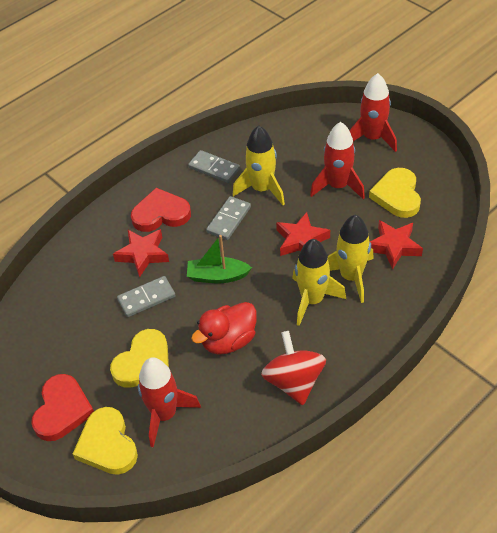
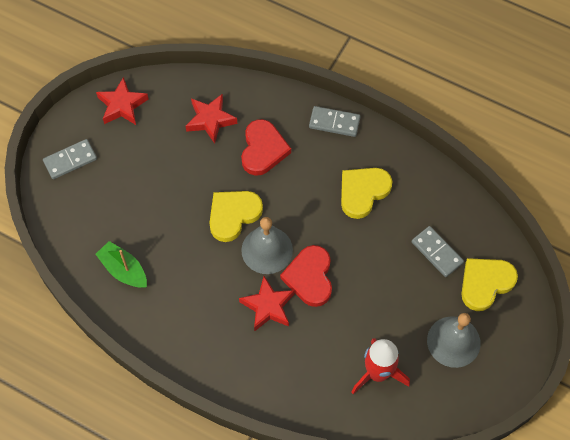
grey bell: none = 0 -> [241,217,293,274] [427,313,481,368] = 2
red duck: [191,302,257,355] = 1 -> none = 0
red rocket: [138,357,201,447] [310,122,365,199] [349,73,397,152] = 3 -> [351,338,410,394] = 1
red spinning top: [261,331,326,405] = 1 -> none = 0
yellow rocket: [233,126,285,205] [292,239,346,326] [328,215,374,303] = 3 -> none = 0

